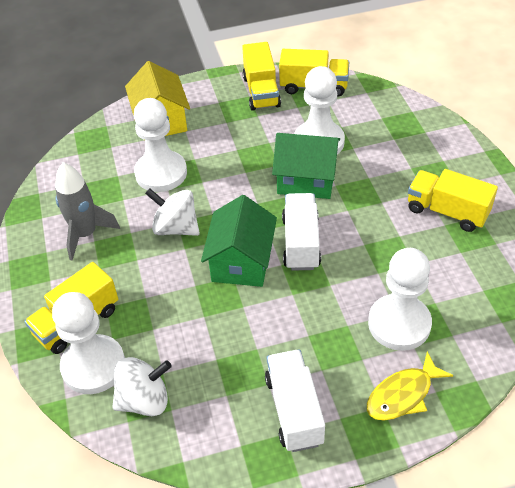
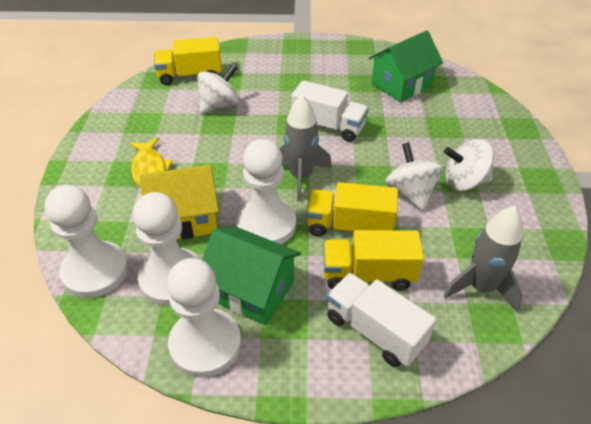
grey rocket: [55,162,120,260] = 1 -> [280,95,332,201] [443,206,523,312] = 2
white spinning top: [112,357,172,416] [145,188,200,236] = 2 -> [197,64,239,114] [385,142,443,211] [444,139,494,191] = 3
yellow truck: [24,262,118,354] [242,42,281,111] [279,49,349,97] [408,169,498,232] = 4 -> [154,37,222,85] [306,182,398,236] [323,230,424,291] = 3

